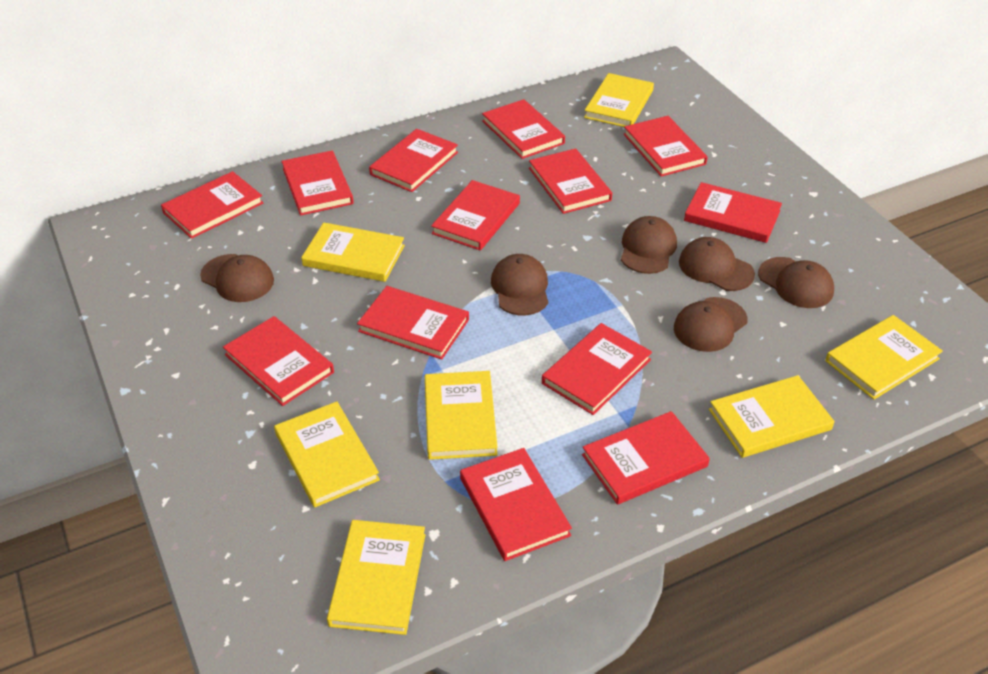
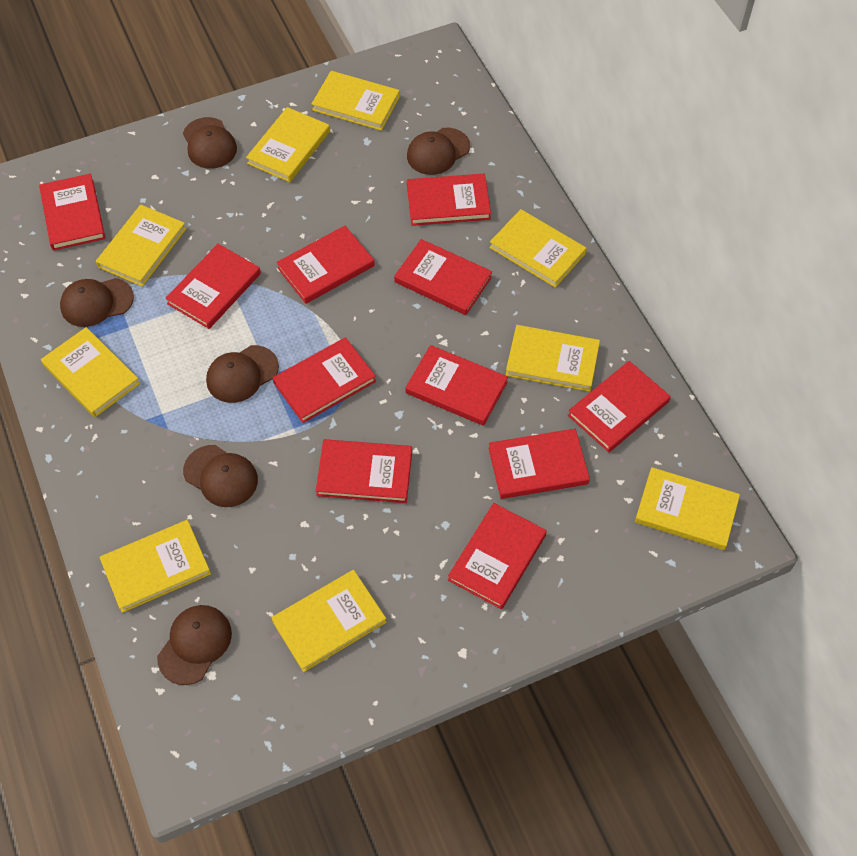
red book: [161,171,263,239] [223,316,334,406] [281,151,354,216] [357,286,469,360] [369,129,458,192] [431,180,520,251] [460,448,572,561] [482,99,565,159] [529,148,612,214] [542,323,652,415] [582,411,710,505] [624,116,708,177] [684,182,782,243] = 13 -> [39,174,105,251] [165,244,261,329] [273,337,376,423] [277,226,375,304] [316,439,412,503] [394,239,492,315] [405,345,508,426] [407,174,491,226] [448,503,547,609] [488,429,590,499] [568,361,671,452] = 11
yellow book: [274,401,380,508] [301,222,405,282] [327,520,425,635] [425,371,497,460] [584,73,654,127] [709,375,835,458] [825,315,943,400] = 7 -> [41,327,140,417] [96,205,186,287] [100,520,211,613] [246,107,330,182] [271,570,387,672] [312,71,400,131] [489,209,587,288] [506,325,600,392] [635,467,740,550] = 9

